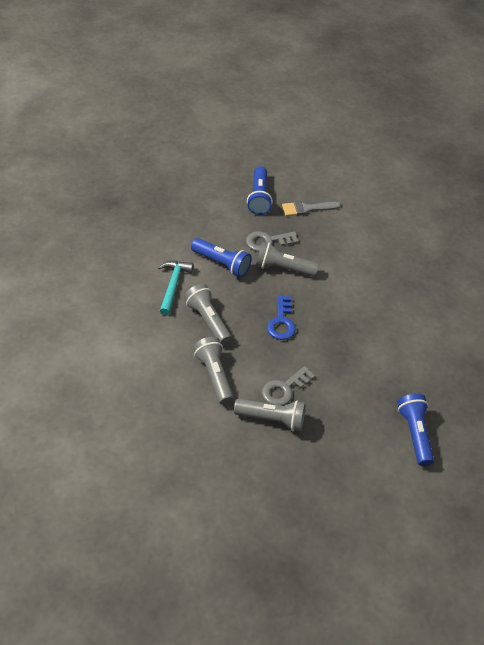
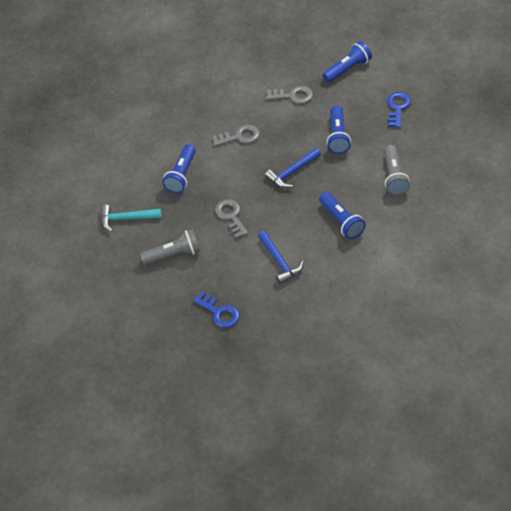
blue flashlight: [191,238,252,277] [247,166,273,215] [397,393,434,466] = 3 -> [162,144,196,193] [319,192,366,239] [322,41,372,83] [327,106,351,154] = 4
blue hammer: none = 0 -> [258,231,303,284] [265,148,321,188] = 2
blue key: [267,295,296,340] = 1 -> [193,291,240,328] [387,92,411,128] = 2
grey brush: [282,201,341,216] = 1 -> none = 0
grey flashlight: [184,284,232,345] [193,337,234,405] [234,399,306,431] [256,242,319,277] = 4 -> [140,229,200,265] [384,145,410,195] = 2
grey key: [246,231,298,252] [262,366,315,405] = 2 -> [212,125,260,146] [215,199,248,238] [266,86,313,104] = 3

